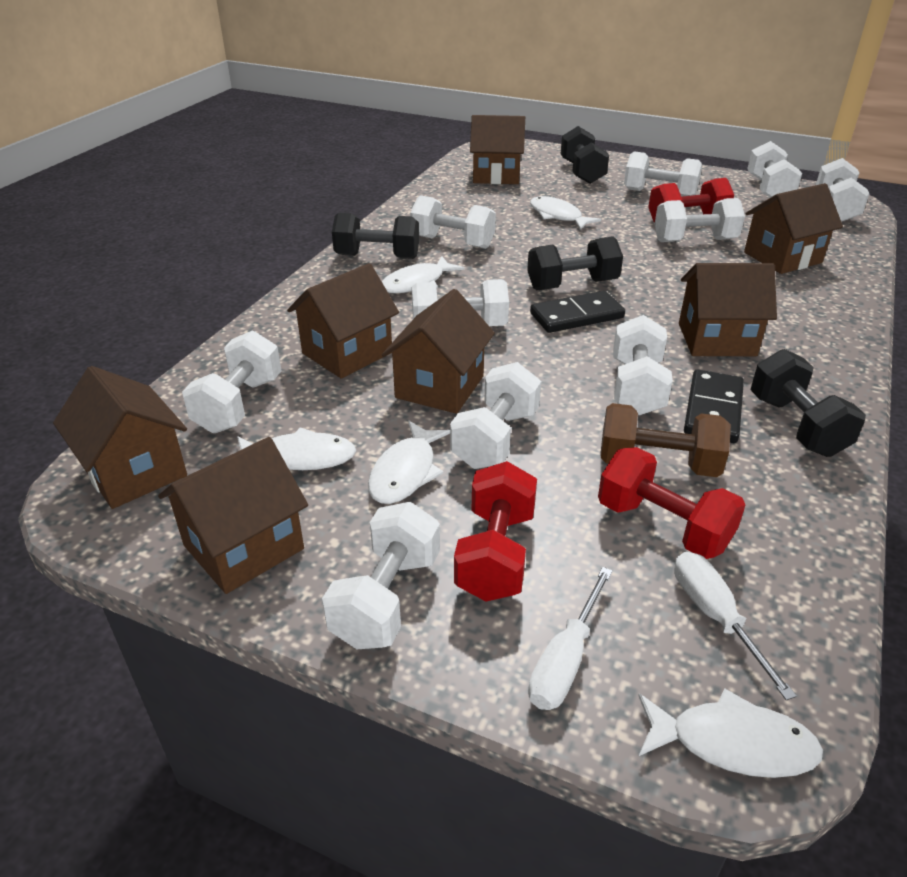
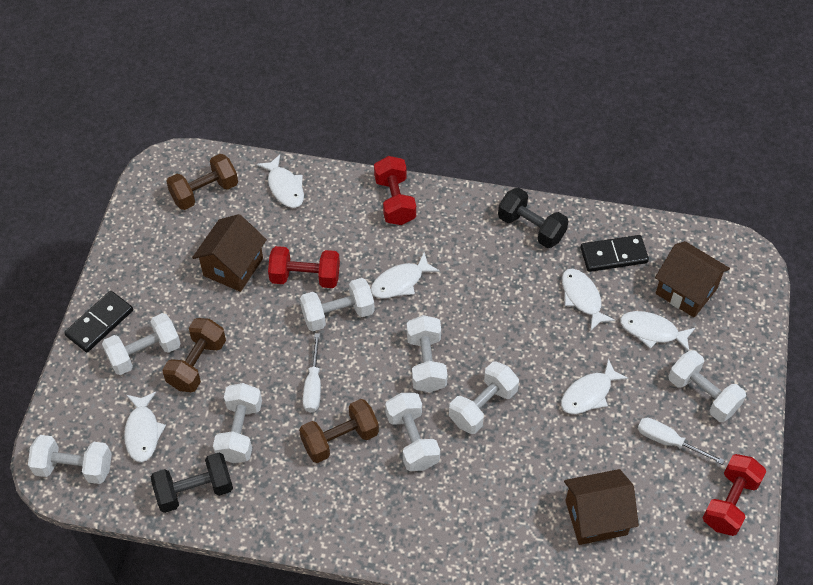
black dumbbell: [332,213,419,259] [527,236,623,290] [561,126,609,184] [751,349,866,457] = 4 -> [151,453,233,513] [498,187,568,248] = 2
brown dumbbell: [600,403,731,477] = 1 -> [162,318,226,392] [166,154,238,210] [299,399,379,463] = 3
brown house: [53,366,187,509] [158,437,308,594] [287,263,399,379] [382,289,495,414] [470,115,525,184] [679,263,777,356] [744,183,843,274] = 7 -> [192,214,267,292] [564,469,639,545] [655,241,730,318] = 3
white dumbbell: [182,330,281,433] [322,502,440,649] [410,195,496,249] [411,279,509,326] [450,362,542,469] [613,315,673,416] [624,151,702,197] [655,198,745,242] [747,141,802,198] [816,158,869,222] = 10 -> [28,435,112,484] [102,313,181,375] [213,383,262,463] [300,278,375,331] [385,393,440,471] [407,315,448,393] [449,362,519,434] [669,350,746,422] = 8
white fish: [237,427,356,470] [368,421,450,504] [382,256,464,293] [530,196,601,230] [638,689,823,778] = 5 -> [124,392,166,462] [257,155,304,208] [371,253,440,299] [561,359,629,414] [562,269,615,332] [620,311,695,351] = 6

